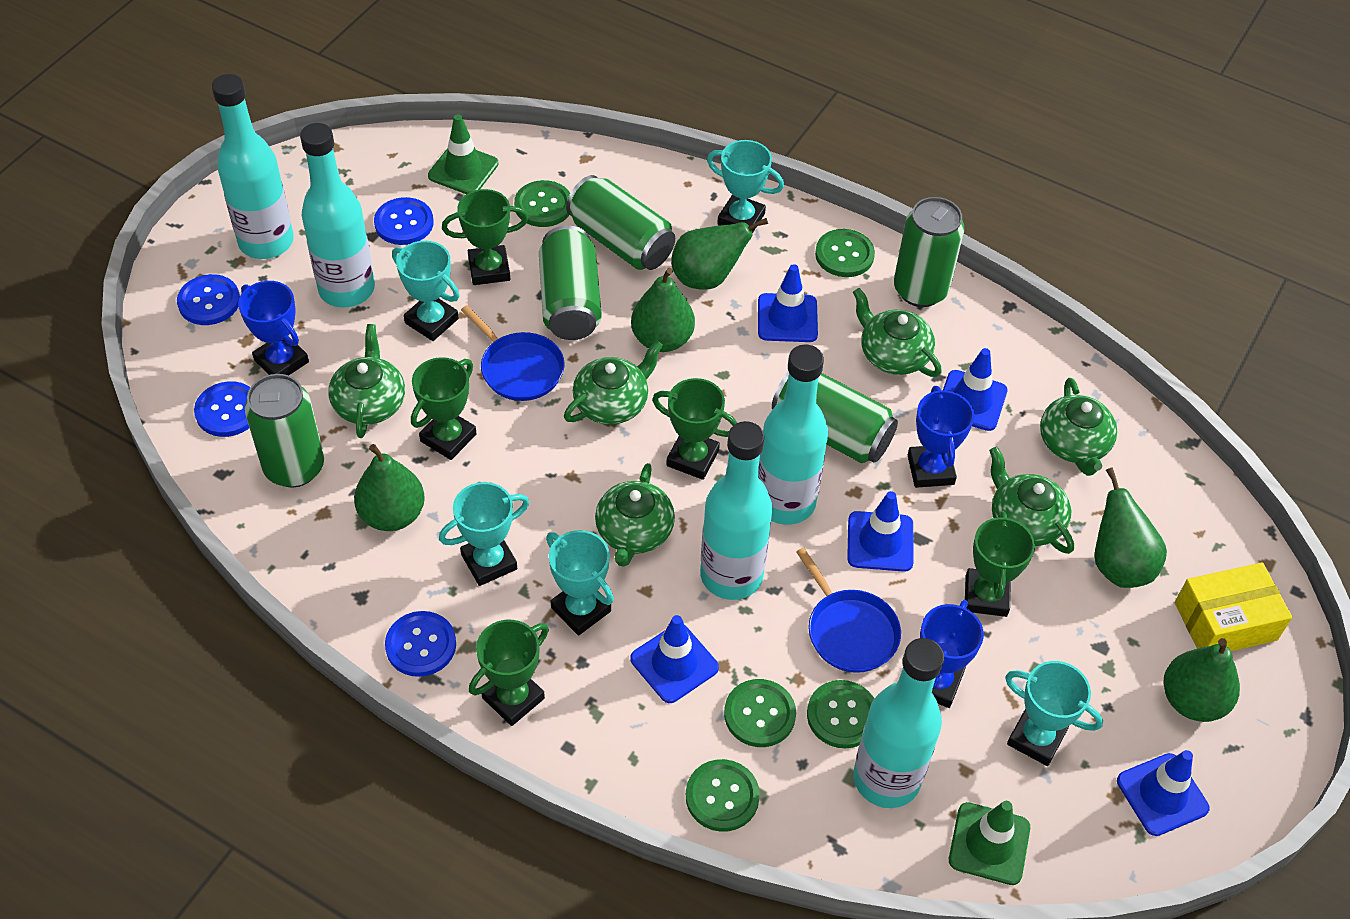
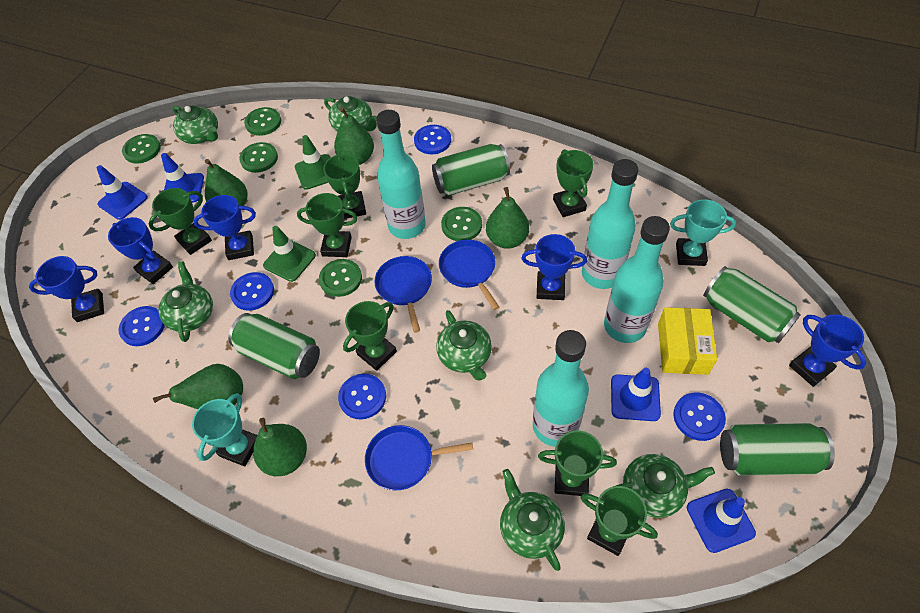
blue button: [177,274,240,325] [194,381,250,437] [374,197,434,245] [385,611,456,677] = 4 -> [118,306,165,346] [230,272,274,311] [338,374,386,419] [414,125,451,154] [673,392,726,441] = 5
blue pan: [461,305,565,401] [796,548,901,673] = 2 -> [365,425,473,490] [374,256,432,333] [439,240,499,310] = 3
blue traffic cone: [630,615,719,703] [758,264,818,342] [847,491,914,572] [943,348,1008,431] [1117,750,1210,836] = 5 -> [97,165,148,220] [161,153,204,203] [611,368,661,421] [687,489,756,553] = 4
blue trophy: [238,281,309,375] [908,386,974,488] [920,600,984,708] = 3 -> [29,256,104,322] [108,217,173,284] [193,195,256,260] [521,234,587,300] [789,314,866,387] = 5
green can: [245,374,324,487] [539,225,602,340] [566,175,675,270] [772,371,898,463] [894,197,964,307] = 5 -> [228,313,320,379] [432,144,510,196] [703,266,801,343] [720,423,835,476] = 4
green trophy: [411,357,476,460] [442,189,528,285] [469,620,549,726] [652,378,737,480] [965,511,1035,617] = 5 -> [149,188,212,255] [297,193,358,257] [323,153,366,219] [343,301,397,371] [538,430,617,496] [553,149,594,217] [581,486,658,556] = 7
turquoise bottle: [212,74,294,259] [300,123,375,308] [700,421,772,600] [758,344,828,525] [853,638,944,808] = 5 -> [376,110,426,239] [533,330,589,447] [582,159,639,289] [604,216,670,343] = 4
turquoise trophy: [392,241,459,341] [439,482,529,586] [546,530,614,636] [707,140,784,234] [1005,661,1103,766] = 5 -> [192,393,257,466] [670,199,736,266] = 2

